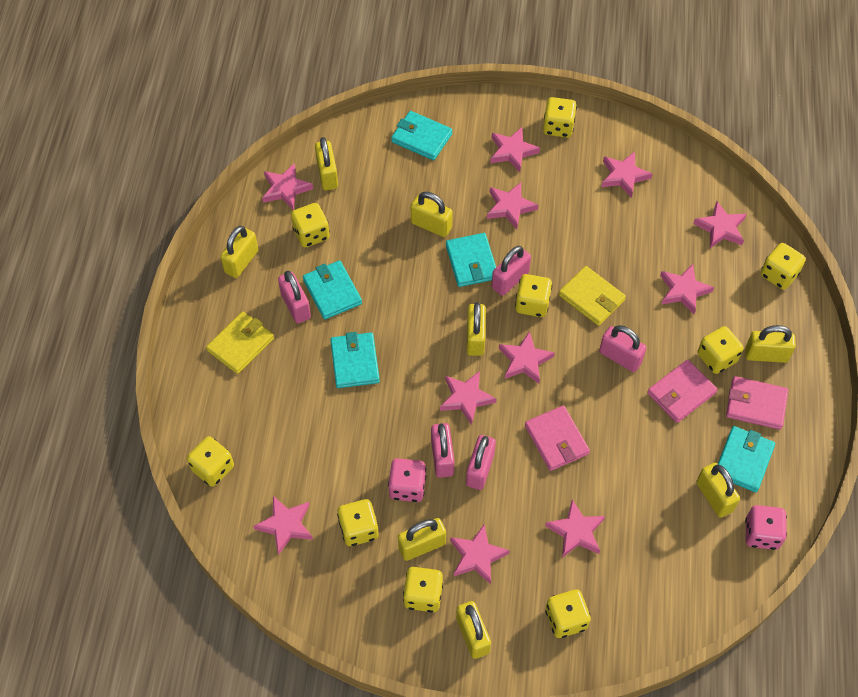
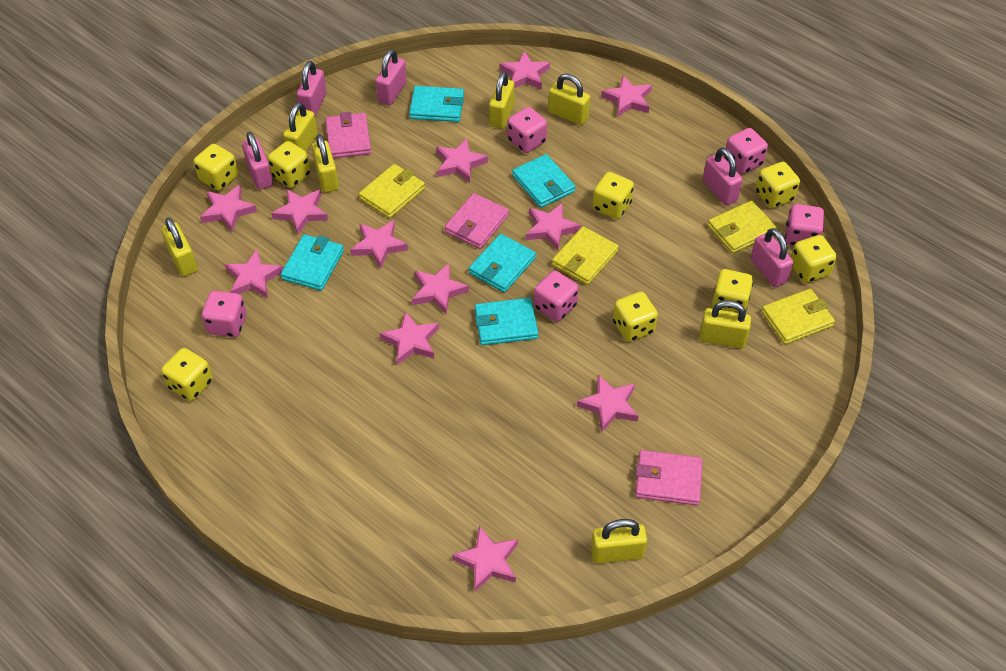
pink dice: [388,458,426,502] [745,505,787,550] = 2 -> [202,291,246,337] [507,107,547,153] [534,271,578,322] [724,128,768,174] [785,204,824,246] = 5
pink star: [253,496,313,555] [262,163,313,210] [440,371,497,425] [450,524,510,585] [487,182,538,229] [490,127,540,172] [499,331,555,384] [545,500,605,558] [601,151,652,198] [660,264,714,314] [693,201,747,248] = 11 -> [200,185,257,232] [225,249,283,298] [271,189,328,234] [350,220,408,268] [380,311,439,365] [412,263,469,314] [436,138,488,183] [452,526,518,592] [500,51,550,90] [526,203,581,251] [577,375,639,432] [601,76,652,117] = 12
yellow dice: [187,436,234,487] [291,203,330,247] [337,499,379,546] [403,567,443,612] [515,274,552,317] [543,97,577,138] [545,589,591,638] [697,326,744,374] [761,243,806,290] = 9 -> [161,348,213,401] [193,144,238,191] [268,141,311,188] [592,172,634,219] [613,292,658,342] [711,269,753,313] [755,162,800,208] [791,235,837,283] = 8
yellow padlock: [220,226,258,278] [315,137,338,190] [398,518,446,561] [411,192,453,237] [456,601,491,659] [467,302,486,356] [696,463,740,518] [745,325,796,363] = 8 -> [161,218,198,277] [283,102,318,152] [312,134,339,193] [489,72,514,129] [548,74,590,125] [591,519,647,564] [699,300,751,348] = 7
yellow wallet: [206,312,274,374] [559,266,626,326] = 2 -> [359,164,425,218] [552,226,619,285] [708,200,777,254] [761,289,835,345] = 4

